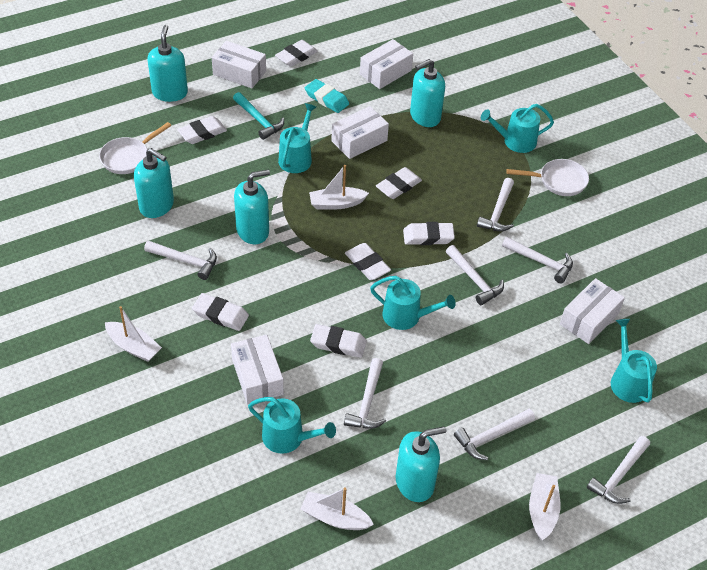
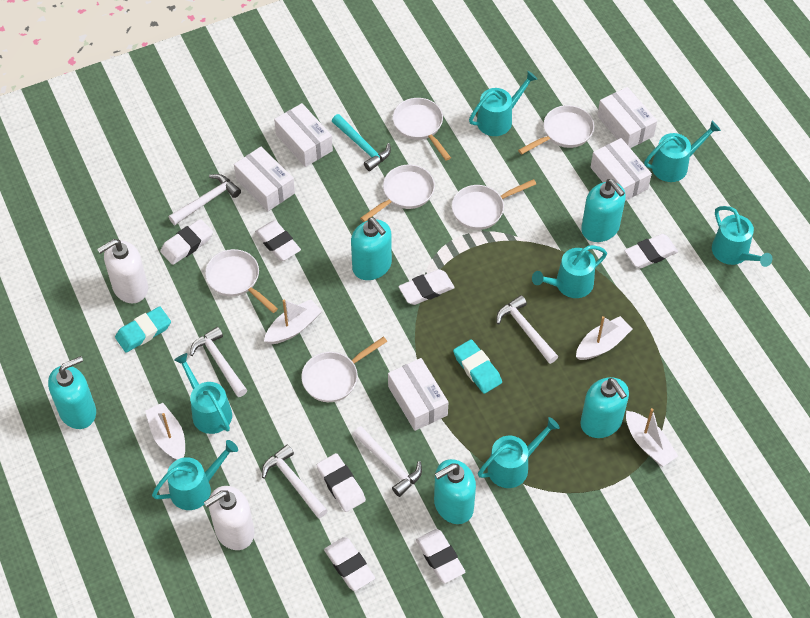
turquoise eraser: [305,79,349,113] = 1 -> [115,306,171,353] [453,339,502,394] = 2
turquoise watering can: [248,397,336,454] [278,103,316,173] [370,276,456,330] [481,104,554,153] [611,319,657,403] = 5 -> [152,440,238,510] [174,353,232,434] [469,71,538,136] [478,417,560,488] [532,245,607,298] [644,121,721,182] [712,206,772,267] = 7
white hammer: [144,241,217,280] [344,358,386,429] [446,245,504,305] [454,409,535,460] [477,178,514,232] [502,237,573,283] [587,436,650,504] = 7 -> [169,174,241,225] [190,327,247,397] [262,444,328,518] [353,426,422,497] [496,295,558,364] = 5
white pan: [99,122,172,174] [506,159,589,196] = 2 -> [205,249,278,313] [301,336,387,402] [360,165,435,222] [393,98,451,161] [452,179,536,230] [518,105,594,154] = 6
white soap dispenser: none = 0 -> [97,239,148,303] [204,486,255,550] = 2

